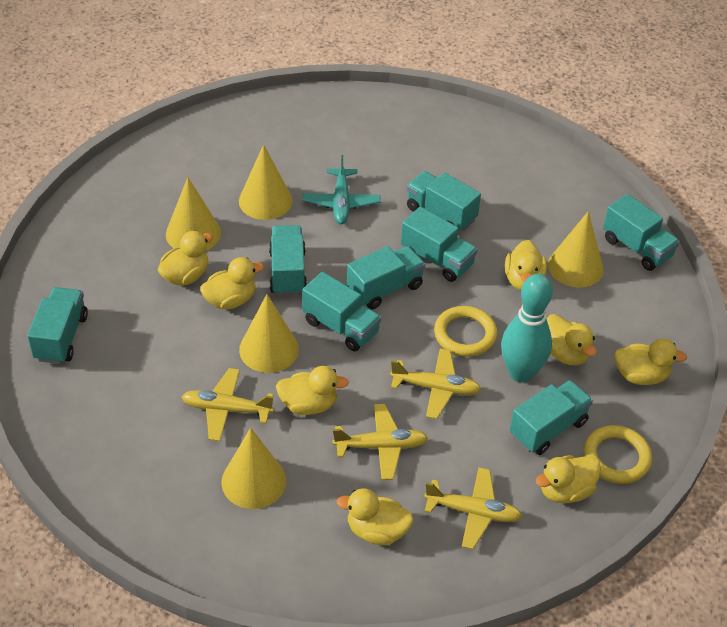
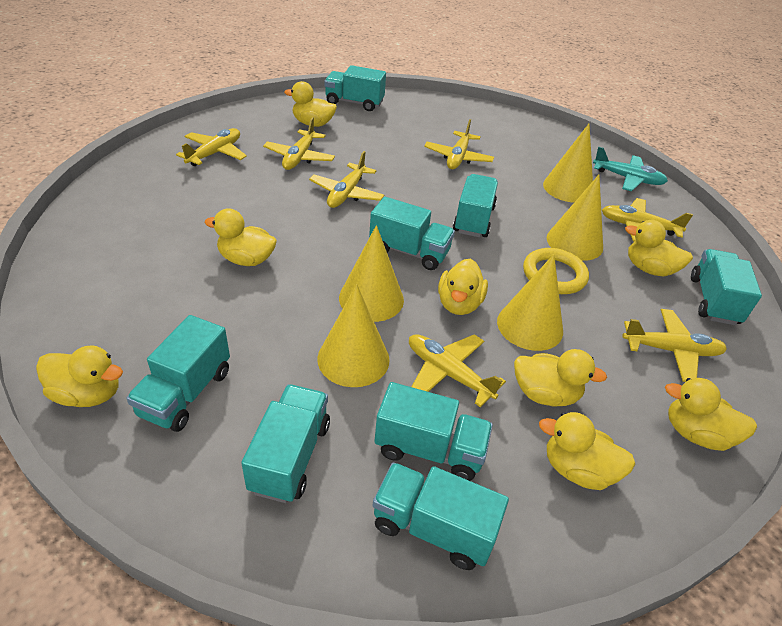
turquoise bowling pin: [501,274,553,382] = 1 -> none = 0
yellow plane: [182,368,274,441] [333,404,428,480] [390,348,481,419] [424,467,523,549] = 4 -> [176,128,247,166] [263,117,335,170] [309,151,384,208] [409,334,506,407] [424,119,494,169] [602,198,693,242] [622,309,727,382] = 7
yellow ring: [434,306,497,357] [584,425,652,484] = 2 -> [523,248,589,294] = 1

